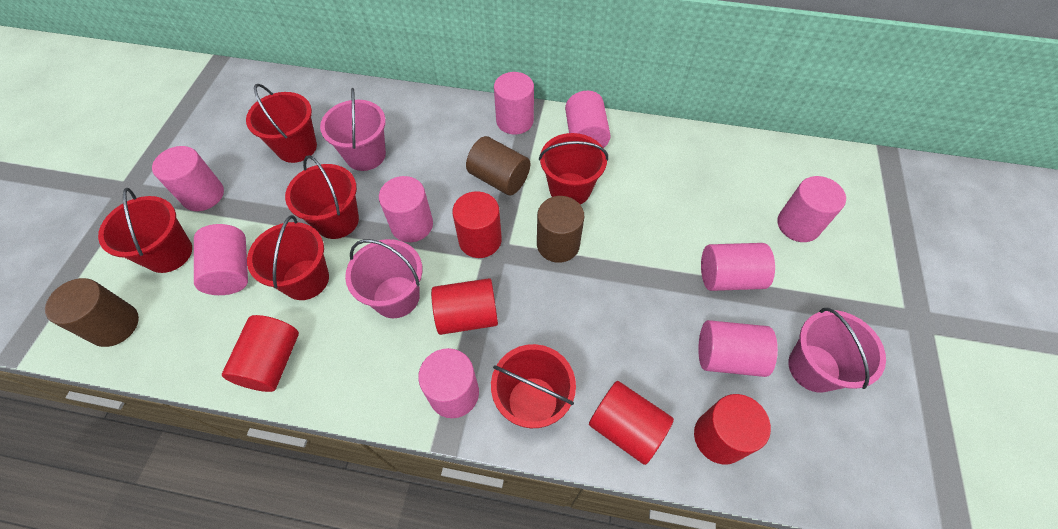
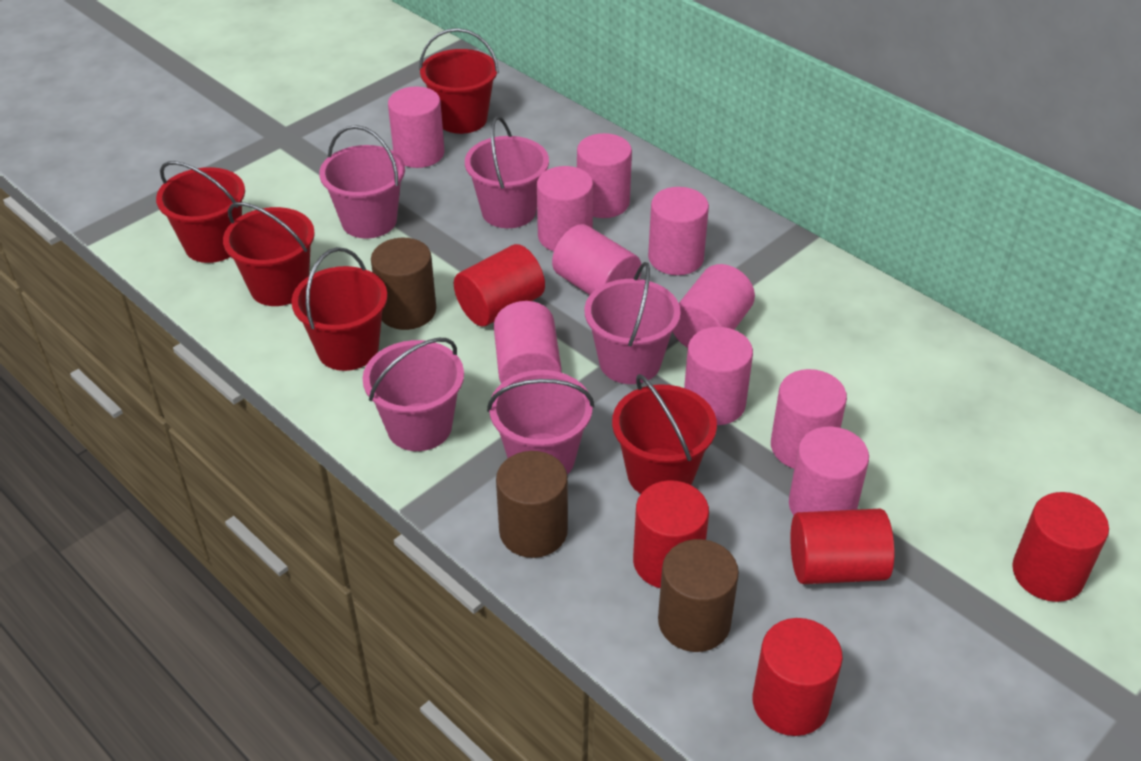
pink bucket: [320,88,386,171] [345,239,423,318] [788,308,886,393] = 3 -> [319,125,405,239] [363,338,464,451] [465,116,549,228] [487,370,594,474] [585,262,681,384] = 5
pink cylinder: [152,146,224,211] [194,224,248,295] [379,176,433,242] [418,348,479,418] [494,72,534,135] [565,91,611,148] [698,320,778,377] [701,243,775,291] [777,176,846,242] = 9 -> [388,86,445,168] [494,301,561,384] [537,166,593,251] [552,224,641,295] [577,133,632,218] [648,187,709,275] [673,264,755,348] [684,327,753,425] [771,369,847,469] [789,427,869,516] = 10
red bucket: [98,188,192,273] [246,84,317,163] [247,215,329,300] [285,155,359,239] [491,344,576,428] [539,133,608,204] = 6 -> [156,161,245,263] [223,202,315,306] [291,247,387,371] [419,28,499,134] [612,374,717,494] = 5

